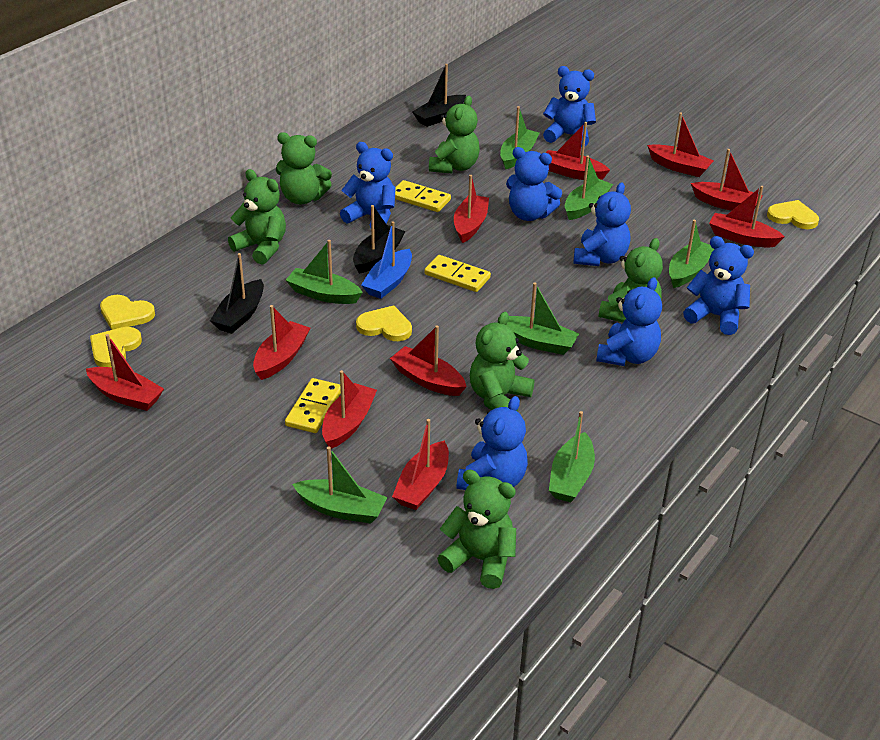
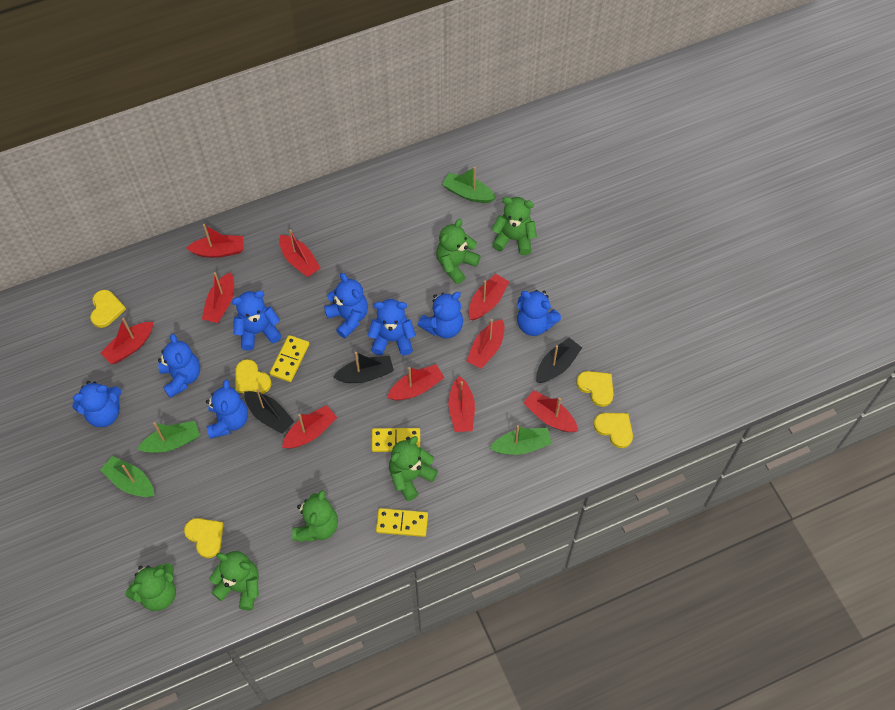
blue boat: [361,221,412,299] = 1 -> none = 0
blue teddy bear: [340,142,396,228] [457,396,528,490] [506,147,562,221] [543,66,596,147] [573,182,631,266] [596,277,662,366] [683,236,754,335] = 7 -> [72,381,121,427] [158,334,200,398] [206,379,248,439] [232,291,282,351] [324,273,368,338] [367,299,416,355] [418,292,463,338] [517,290,561,336] = 8
green boat: [286,240,363,304] [292,446,387,524] [500,106,539,169] [506,283,579,355] [549,411,595,502] [565,155,613,220] [669,220,714,288] = 7 -> [100,456,154,497] [137,421,200,453] [442,167,496,203] [490,425,552,455] = 4
yellow heart: [90,327,142,367] [100,295,155,330] [356,305,412,341] [767,200,819,229] = 4 -> [90,290,126,328] [184,518,223,558] [235,359,272,394] [576,371,614,407] [594,413,633,448] = 5

